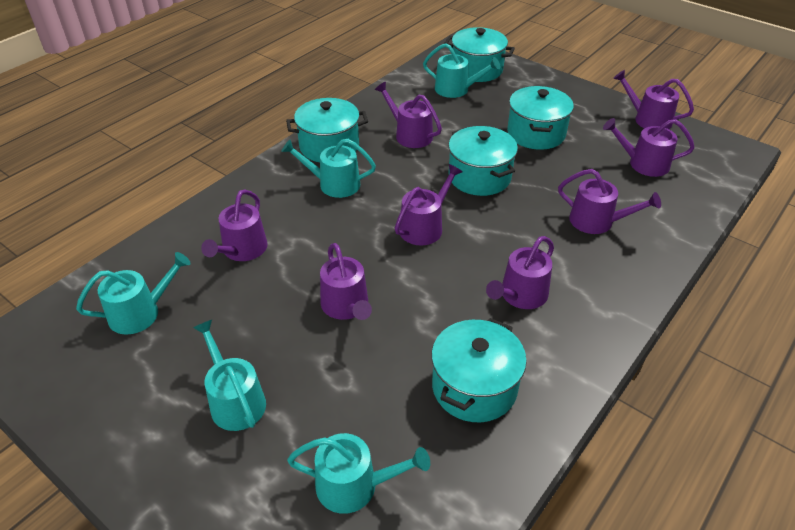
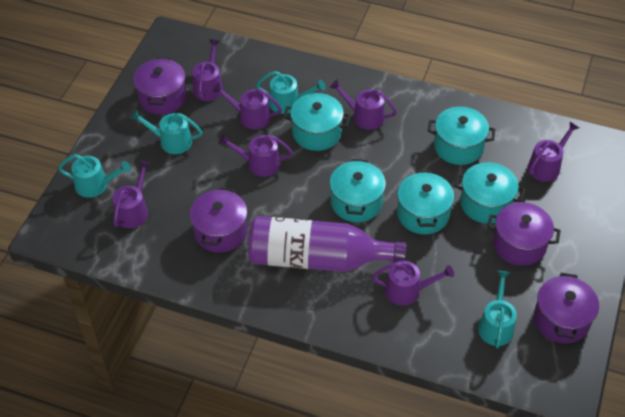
purple bottle: none = 0 -> [248,216,406,272] = 1
purple pot: none = 0 -> [133,58,186,115] [190,187,247,253] [487,202,561,266] [534,273,599,343] = 4
purple watering can: [201,189,268,261] [320,243,372,320] [375,82,442,148] [395,164,463,246] [486,236,554,309] [558,169,661,234] [603,118,695,177] [613,70,694,129] = 8 -> [112,160,151,228] [192,39,223,101] [212,83,282,130] [218,134,293,177] [330,79,397,130] [372,261,454,306] [528,122,579,182] = 7
turquoise watering can: [76,252,191,335] [193,320,266,431] [281,139,376,198] [287,433,430,514] [423,43,500,98] = 5 -> [58,154,131,198] [130,109,202,154] [256,71,326,114] [478,271,517,348] = 4

